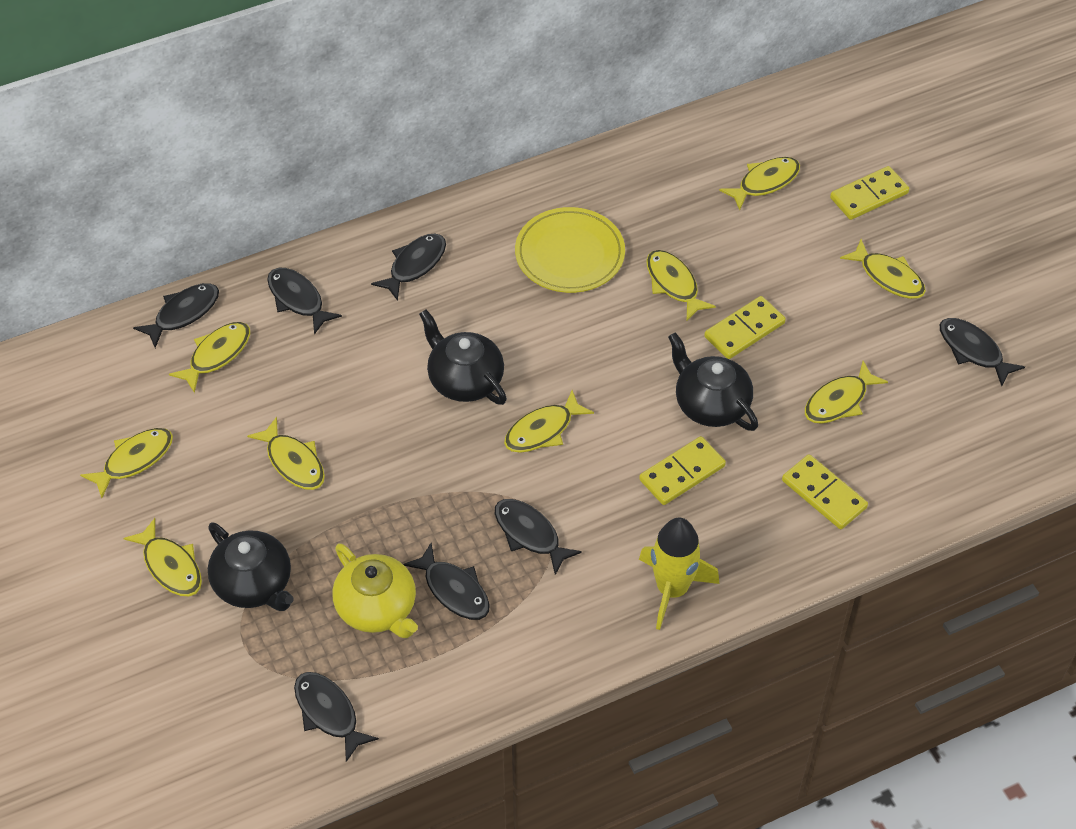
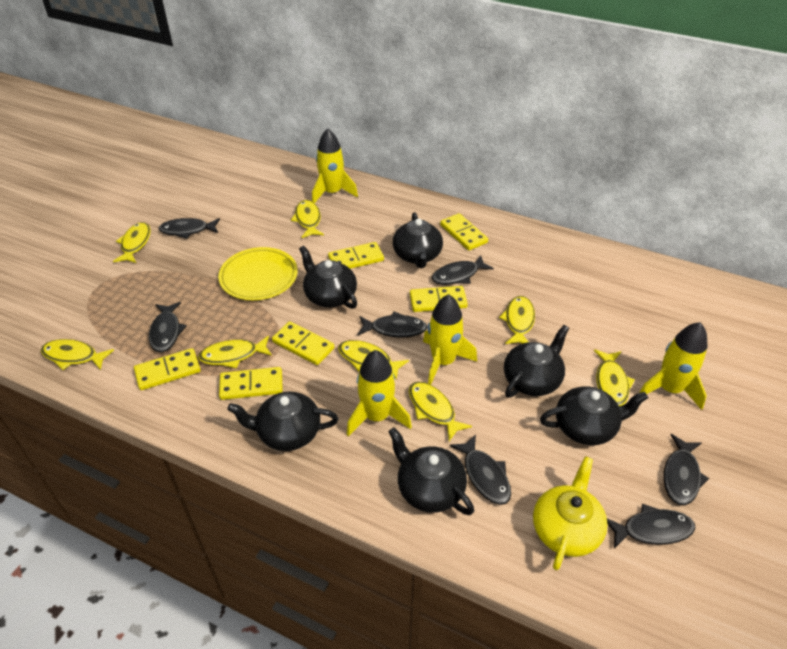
black teapot: [208,522,294,611] [419,310,507,405] [668,332,758,431] = 3 -> [227,391,339,451] [299,246,357,309] [388,427,474,515] [393,212,443,268] [504,325,569,398] [540,386,648,445] = 6
yellow domino: [639,436,726,505] [704,296,786,359] [782,454,868,529] [830,166,909,220] = 4 -> [134,348,201,390] [219,367,283,400] [272,321,334,365] [328,242,384,269] [410,286,468,312] [440,213,488,251] = 6
yellow fish: [80,428,173,498] [123,518,202,596] [169,322,250,393] [247,417,325,490] [504,390,594,453] [646,250,716,320] [719,157,800,210] [805,361,888,424] [840,239,926,299] = 9 -> [41,339,114,370] [113,222,150,263] [198,336,272,368] [291,200,324,238] [338,340,409,380] [409,382,472,441] [499,296,535,344] [594,349,635,406] = 8
yellow rocket: [639,518,719,630] = 1 -> [312,128,358,203] [347,350,412,436] [423,294,477,385] [639,322,707,410] = 4

